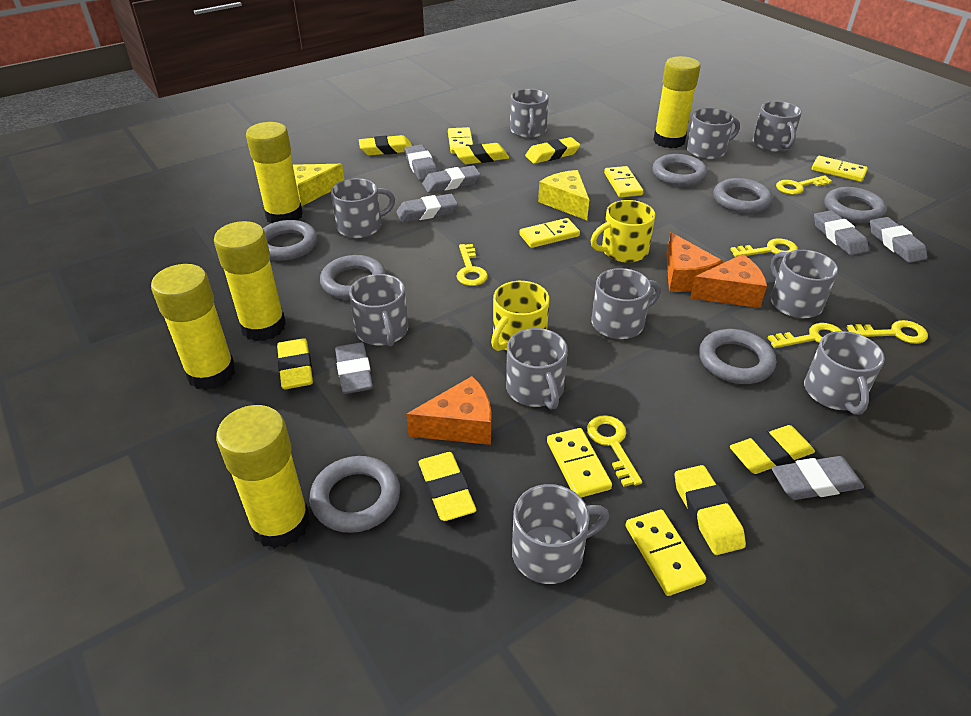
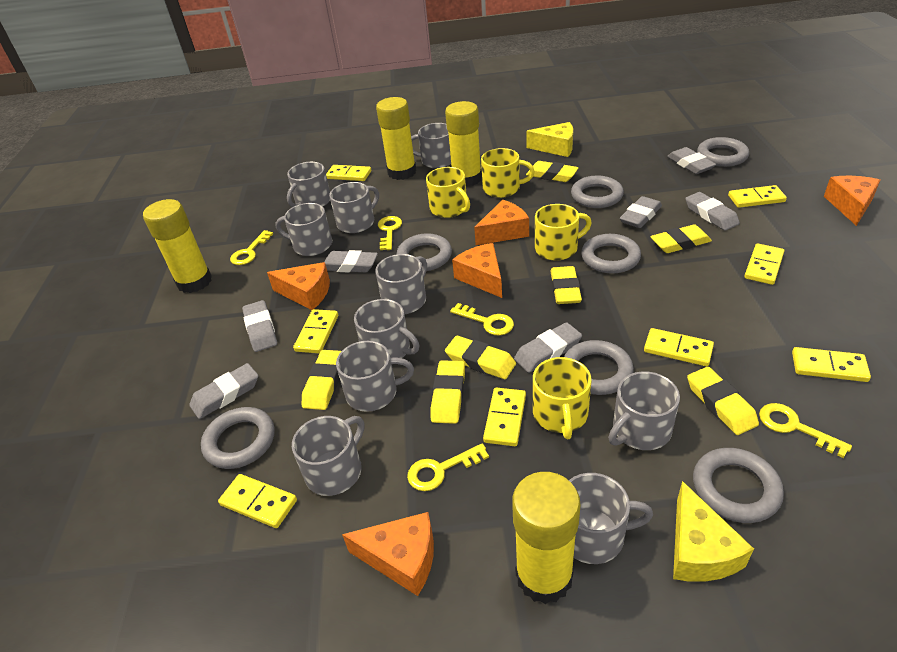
orange cheese: [406,376,491,445] [666,232,723,292] [690,254,767,308] = 3 -> [267,262,330,310] [342,512,434,596] [452,243,502,298] [474,200,529,245] [824,176,880,226] = 5
yellow domino: [448,127,473,154] [519,218,580,248] [547,428,612,497] [604,166,643,197] [626,509,706,596] [812,156,868,182] = 6 -> [218,474,297,528] [293,309,338,353] [326,165,371,181] [483,388,526,446] [644,328,714,366] [728,185,787,208] [744,244,784,285] [792,347,871,382] = 8
yellow glue stick: [151,264,235,390] [214,221,286,341] [216,405,310,549] [246,122,303,223] [653,56,701,148] = 5 -> [143,199,212,293] [376,97,417,180] [445,101,482,187] [512,472,581,604] = 4
yellow key: [456,244,488,286] [587,415,642,487] [730,238,798,257] [768,323,842,348] [776,175,832,195] [846,320,928,344] = 6 -> [230,230,273,265] [378,216,402,250] [407,443,489,491] [450,303,514,336] [759,403,852,458] = 5
yellow mug: [491,281,549,351] [591,200,655,263] = 2 -> [426,167,470,218] [481,148,535,198] [533,357,591,439] [535,204,592,261] = 4

